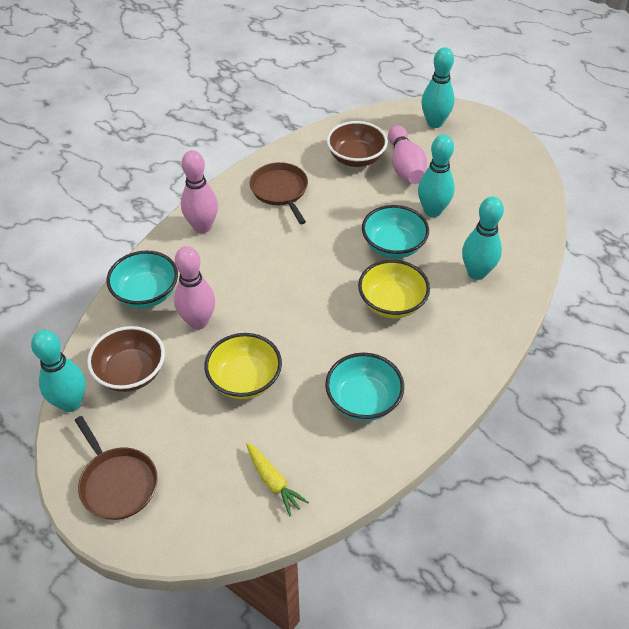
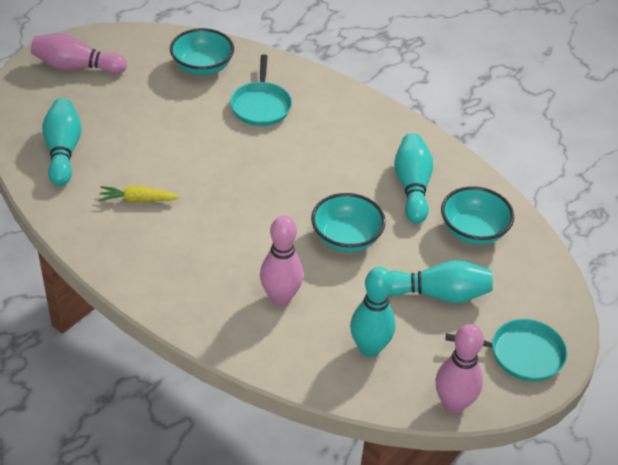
brown bowl: [87,326,165,392] [327,121,388,167] = 2 -> none = 0
brown pan: [75,416,158,520] [250,162,308,224] = 2 -> none = 0
turquoise pan: none = 0 -> [230,54,292,126] [446,319,567,382] = 2
yellow bowl: [204,333,282,399] [358,260,430,318] = 2 -> none = 0

